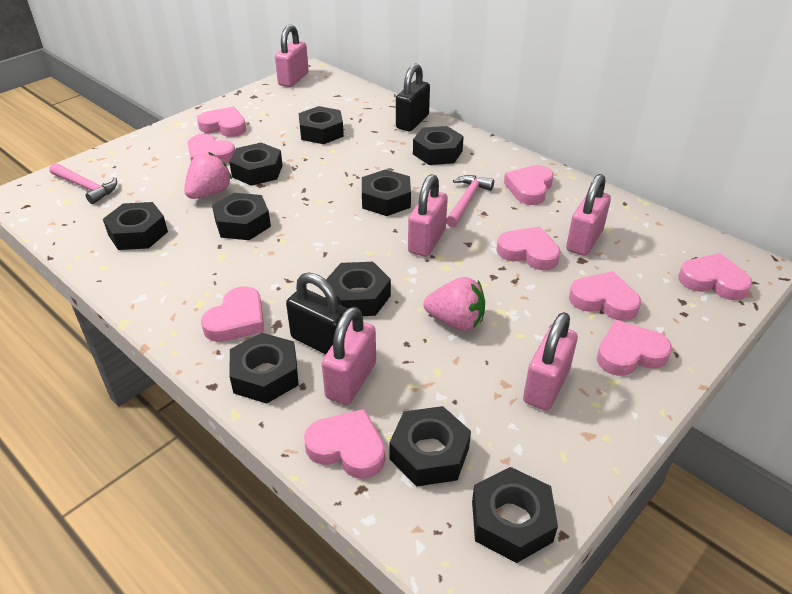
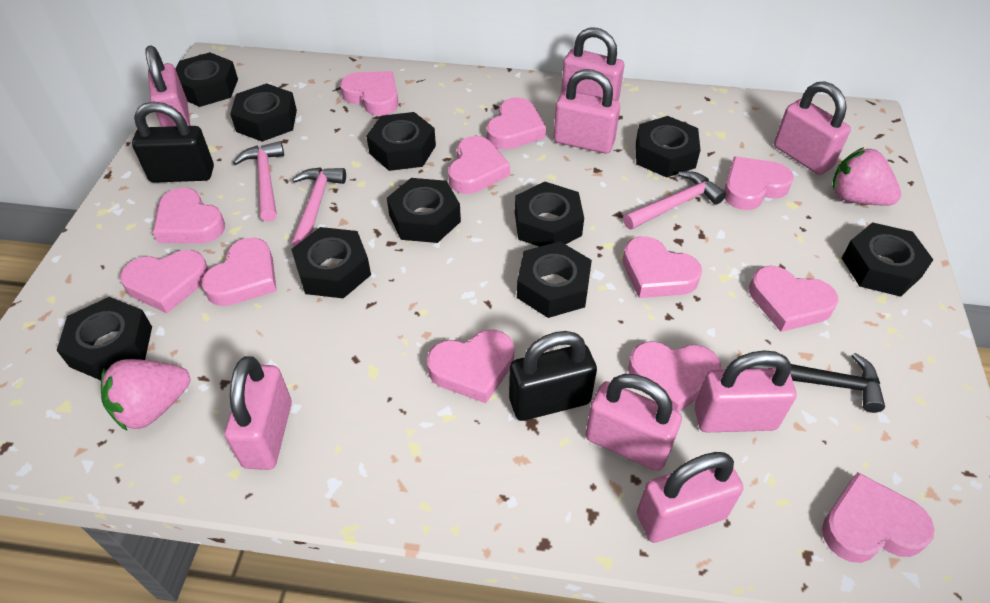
black hammer: none = 0 -> [748,353,885,413] = 1
pink hammer: [49,163,117,204] [446,175,494,228] = 2 -> [233,141,284,222] [292,167,346,247] [623,171,726,230] = 3
pink heart: [188,134,235,164] [197,107,246,137] [201,286,264,342] [304,409,385,479] [497,226,560,270] [504,165,553,205] [569,271,641,321] [597,320,672,376] [678,253,752,300] = 9 -> [120,250,209,313] [153,188,225,244] [201,238,277,306] [340,71,399,116] [427,330,514,403] [448,136,510,194] [486,97,546,150] [623,236,702,298] [628,341,721,412] [724,156,794,210] [749,266,838,332] [822,472,935,563] = 12
pink padlock: [275,24,309,87] [322,307,376,405] [408,174,448,257] [523,312,578,411] [566,174,611,256] = 5 -> [145,46,190,127] [225,356,292,470] [554,69,620,153] [561,27,624,101] [585,374,682,471] [637,452,743,543] [695,350,796,433] [774,81,851,175] = 8

